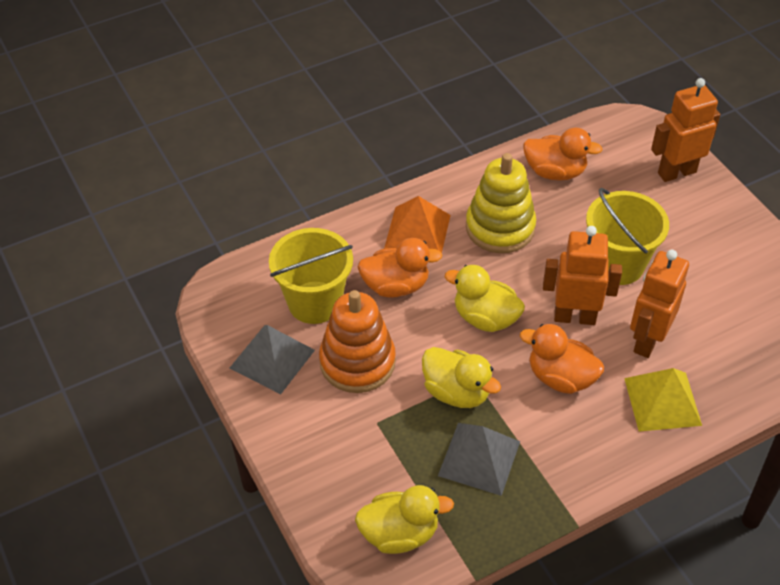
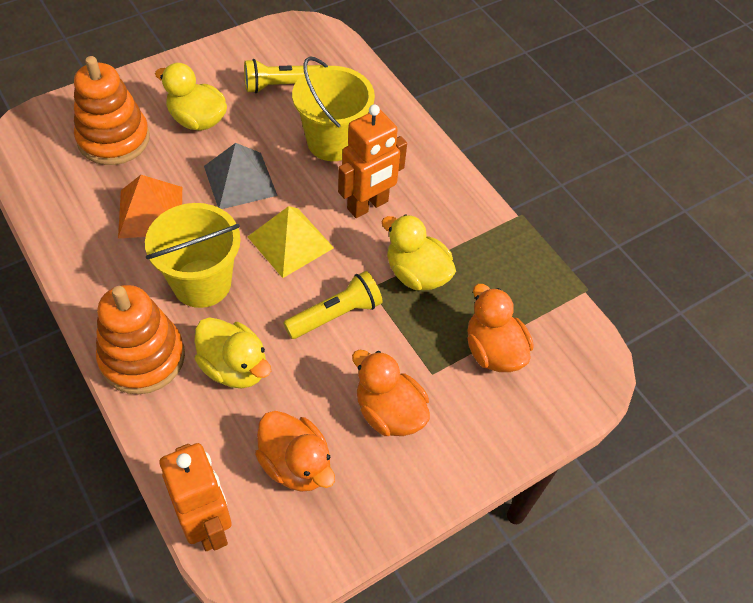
grey pyramid: [230,325,315,394] [438,423,520,496] = 2 -> [204,143,278,209] = 1
orange robot: [543,226,622,325] [630,250,689,358] [651,78,720,182] = 3 -> [160,443,232,551] [338,104,407,218] = 2
orange stacking toy: [319,290,396,393] = 1 -> [74,56,150,165] [96,285,185,394] = 2
yellow flashlight: none = 0 -> [244,59,324,93] [283,271,382,339] = 2
yellow stacking toy: [466,153,536,253] = 1 -> none = 0

